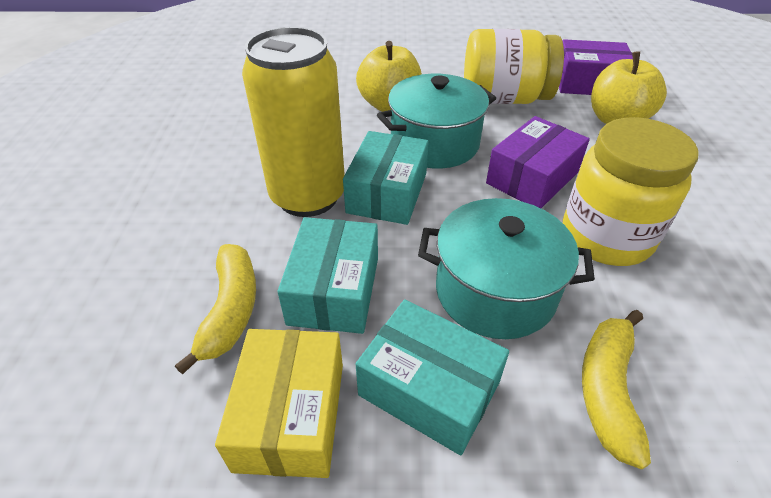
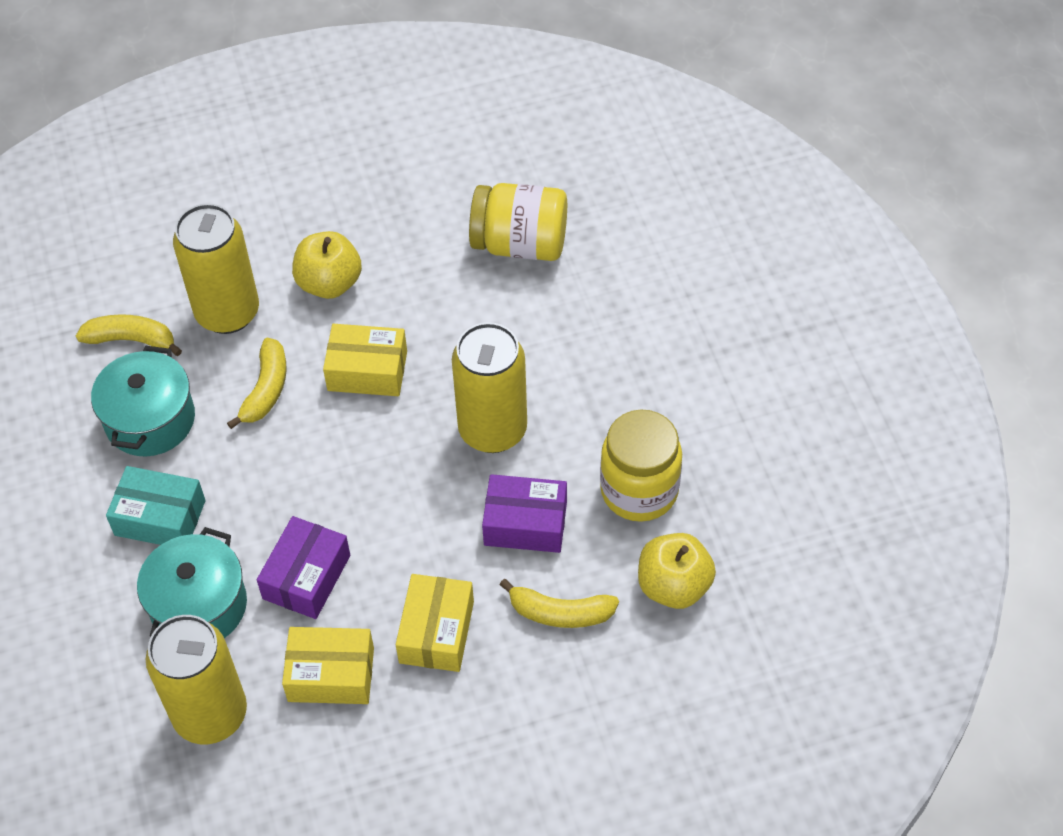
turquoise box: [278,217,378,334] [343,131,429,225] [356,300,509,455] = 3 -> [106,466,206,545] = 1
yellow banana: [175,244,256,375] [582,310,651,469] = 2 -> [76,314,182,356] [227,338,287,429] [499,579,619,628] = 3
yellow box: [215,329,343,478] = 1 -> [282,627,374,704] [323,324,407,396] [396,574,474,672] = 3
yellow can: [242,27,345,217] = 1 -> [146,615,247,744] [173,203,259,334] [452,322,527,453] = 3

